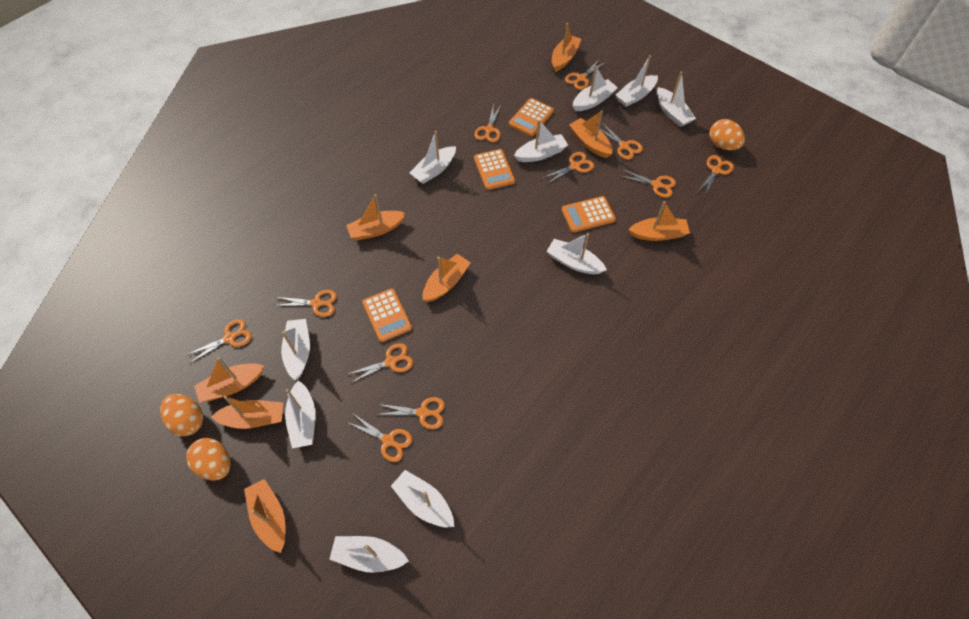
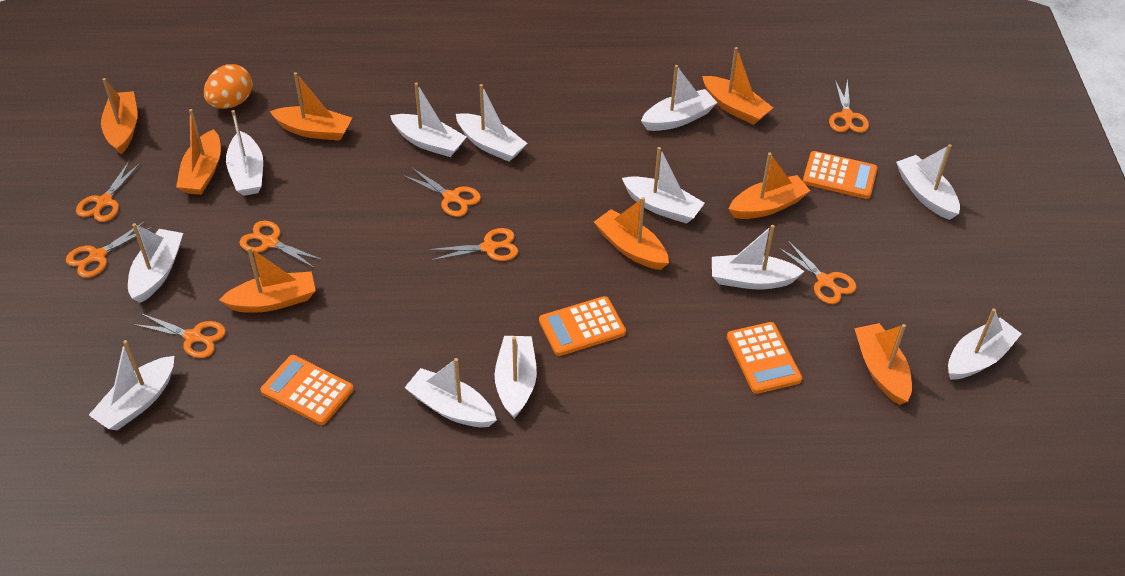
orange egg: [160,394,203,436] [186,438,231,481] [710,119,745,150] = 3 -> [204,64,253,109] = 1
orange scissors: [186,319,252,363] [274,290,337,317] [346,343,413,383] [347,414,412,462] [376,397,445,429] [474,103,501,142] [542,152,594,184] [565,59,606,90] [599,122,643,160] [620,169,676,198] [698,155,734,196] = 11 -> [66,220,154,278] [76,161,140,222] [133,313,226,358] [239,220,323,268] [403,167,481,217] [428,228,518,261] [778,241,856,304] [829,80,869,133] = 8
white boat: [281,319,310,380] [285,380,316,448] [329,536,409,573] [391,470,454,527] [409,131,456,184] [514,119,568,162] [547,233,607,274] [573,66,618,111] [616,55,658,107] [657,72,696,127] = 10 -> [89,340,174,430] [128,223,183,303] [226,110,263,196] [390,82,467,157] [404,358,497,427] [456,84,527,162] [495,336,537,418] [622,147,705,224] [641,65,717,131] [712,225,805,289] [896,144,960,220] [948,308,1022,380] = 12

